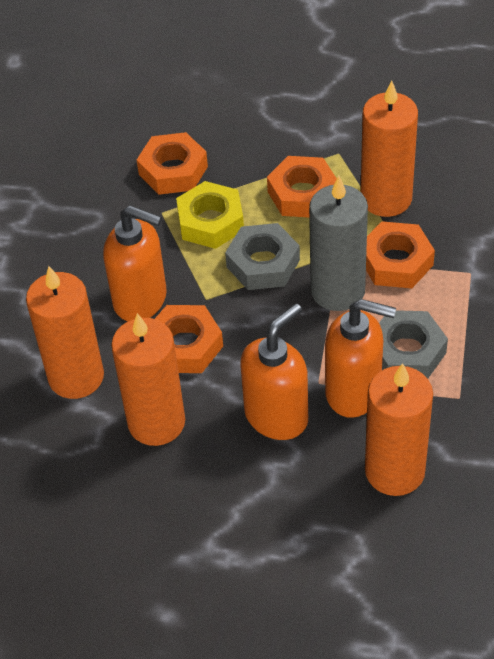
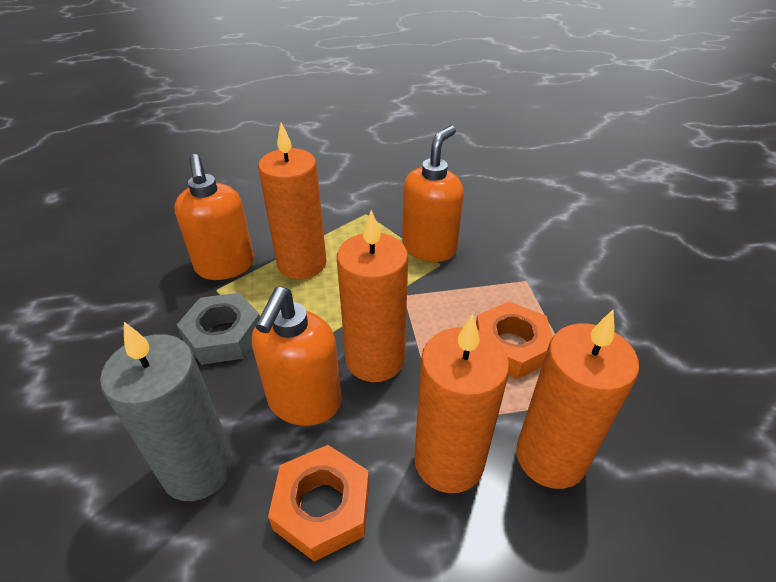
grey nut: [225,223,300,290] [379,310,448,379] = 2 -> [177,293,260,365] = 1
orange nut: [137,132,208,195] [155,305,223,373] [267,156,337,217] [366,221,435,288] = 4 -> [268,445,369,562] [476,302,552,379] = 2
yellow nut: [176,181,244,249] = 1 -> none = 0

